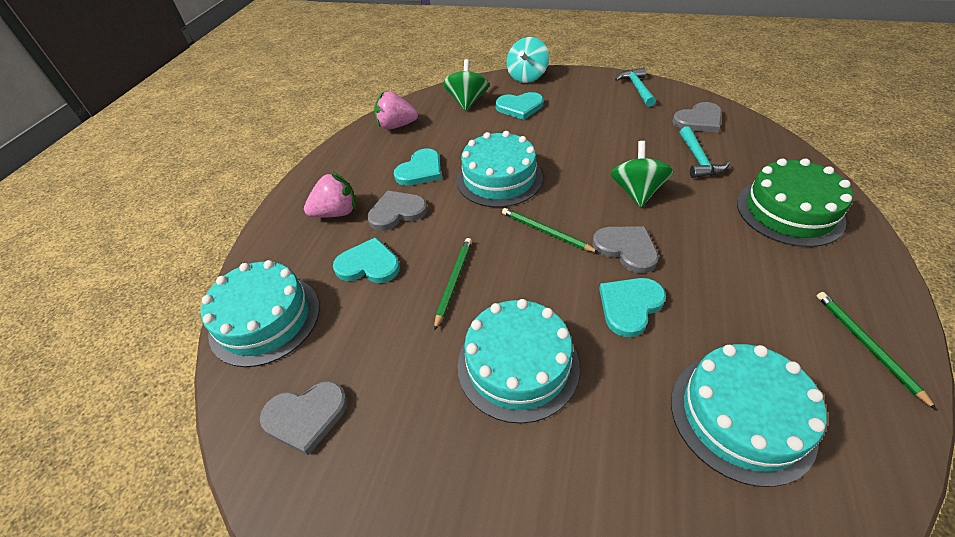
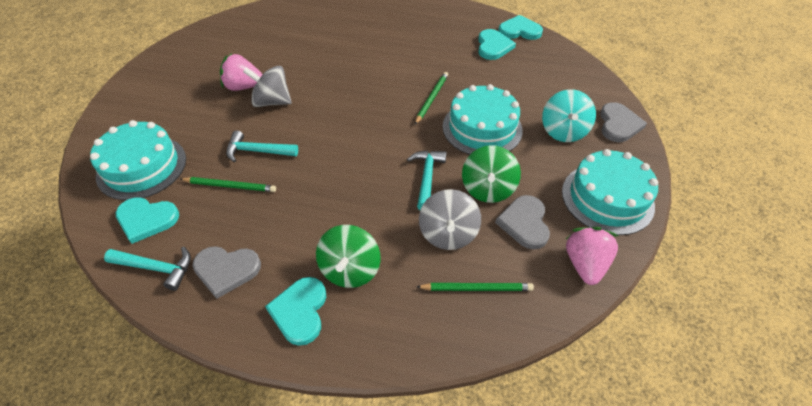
green cake: [737,158,853,247] = 1 -> none = 0
grey heart: [260,381,348,455] [367,191,428,231] [592,226,659,273] [672,102,722,132] = 4 -> [192,246,261,299] [495,195,550,250] [600,102,647,142] = 3
grey spinning top: none = 0 -> [243,66,292,107] [419,189,481,250] = 2
turquoise cake: [201,260,319,367] [457,131,543,207] [457,299,580,424] [671,344,827,487] = 4 -> [90,120,186,200] [443,84,523,155] [562,149,658,235] = 3
turquoise hammer: [615,67,656,107] [680,126,730,178] = 2 -> [104,246,191,291] [226,130,298,162] [407,151,447,210] = 3

